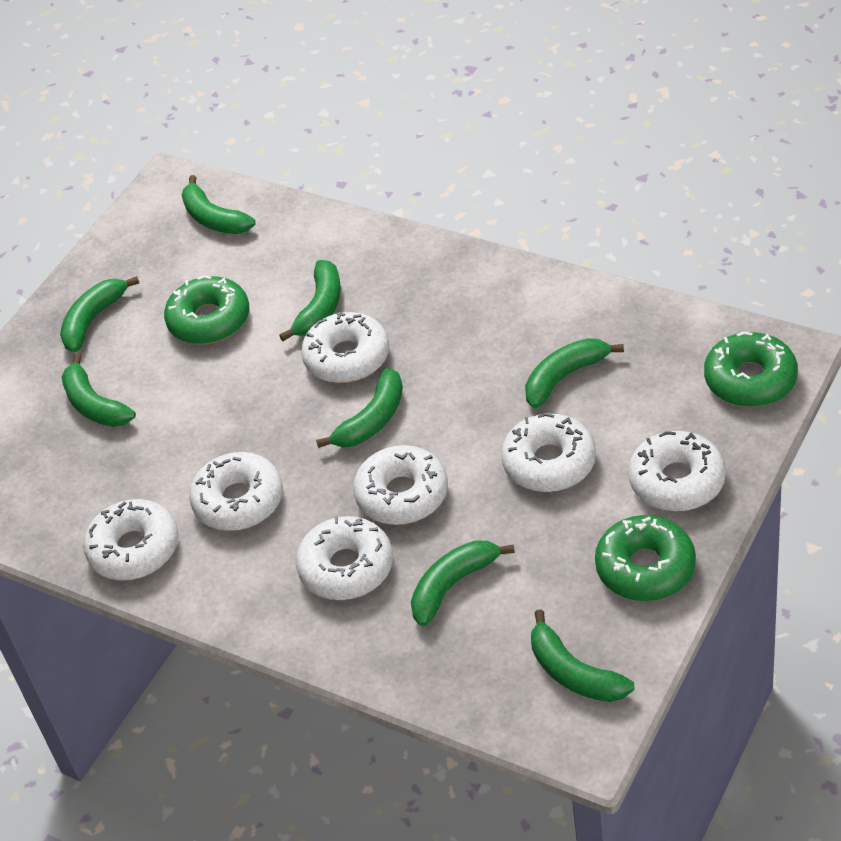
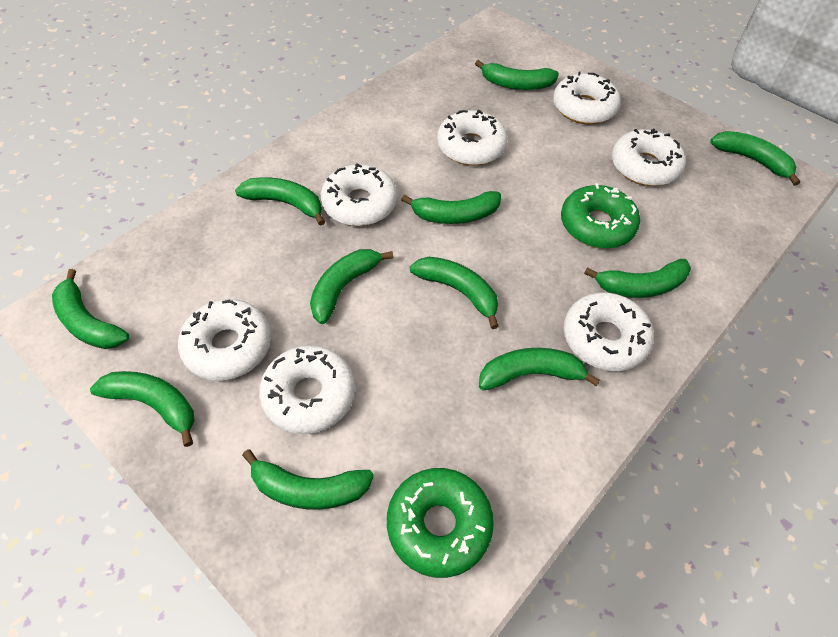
green banana: [60,276,139,352] [62,353,136,427] [182,175,256,234] [279,260,341,341] [316,368,403,448] [411,540,515,627] [525,338,624,408] [531,610,635,702] = 8 -> [52,269,129,349] [90,371,195,447] [235,177,325,226] [242,449,374,510] [310,249,394,324] [401,191,501,224] [410,257,499,329] [475,60,559,90] [479,348,600,390] [584,259,691,298] [710,131,800,186] = 11
green donut: [164,276,249,344] [595,515,696,601] [704,332,798,407] = 3 -> [387,468,494,578] [561,183,640,249] = 2

